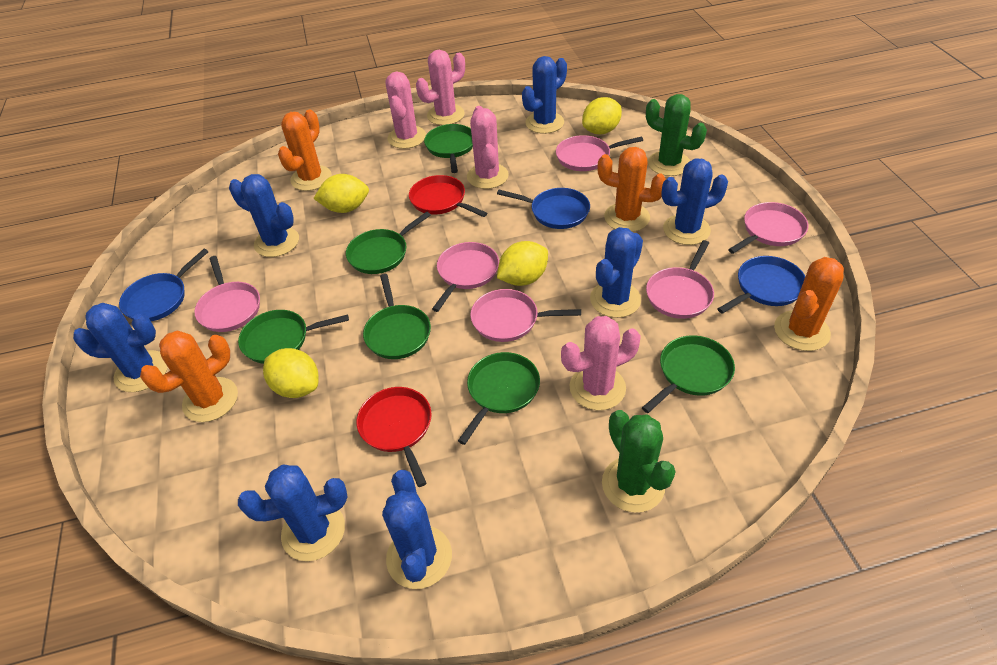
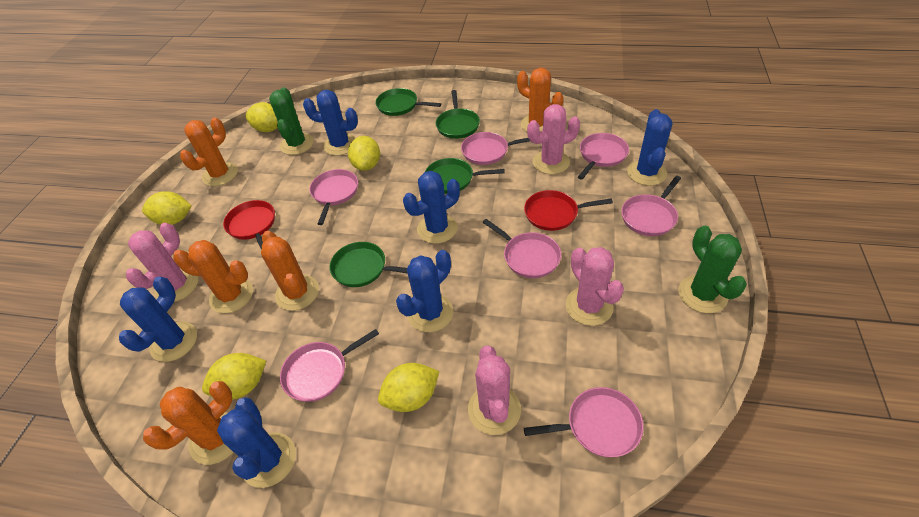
blue cactus: [73,303,168,392] [229,174,299,257] [238,464,347,561] [382,470,452,589] [522,56,567,134] [590,227,643,318] [661,159,728,245] = 7 -> [119,276,197,362] [217,397,296,488] [303,90,358,156] [396,250,453,332] [403,171,460,244] [627,109,672,186] = 6
blue pan: [119,249,209,321] [497,188,590,229] [717,256,805,314] = 3 -> none = 0
green pan: [238,310,349,364] [346,212,431,274] [363,274,431,359] [424,124,473,173] [458,352,540,445] [642,335,735,413] = 6 -> [330,242,407,287] [375,88,441,116] [425,158,505,194] [436,90,480,139] = 4
orange cactus: [140,331,238,422] [278,110,332,191] [597,147,666,232] [774,257,844,351] = 4 -> [143,381,233,465] [173,240,253,313] [180,118,238,186] [261,231,319,311] [517,68,564,132] = 5
pink pan: [194,256,260,332] [432,242,499,312] [470,289,581,342] [556,135,643,171] [646,240,714,319] [728,202,808,254] = 6 -> [280,329,379,402] [309,169,358,225] [461,132,530,165] [482,219,561,278] [524,387,644,457] [578,133,629,179] [621,175,681,236] = 7
yellow lemon: [263,348,319,398] [313,174,369,213] [497,241,548,286] [582,97,622,134] = 4 -> [142,191,191,225] [202,353,266,400] [245,102,278,132] [348,136,380,171] [378,363,440,412] = 5

